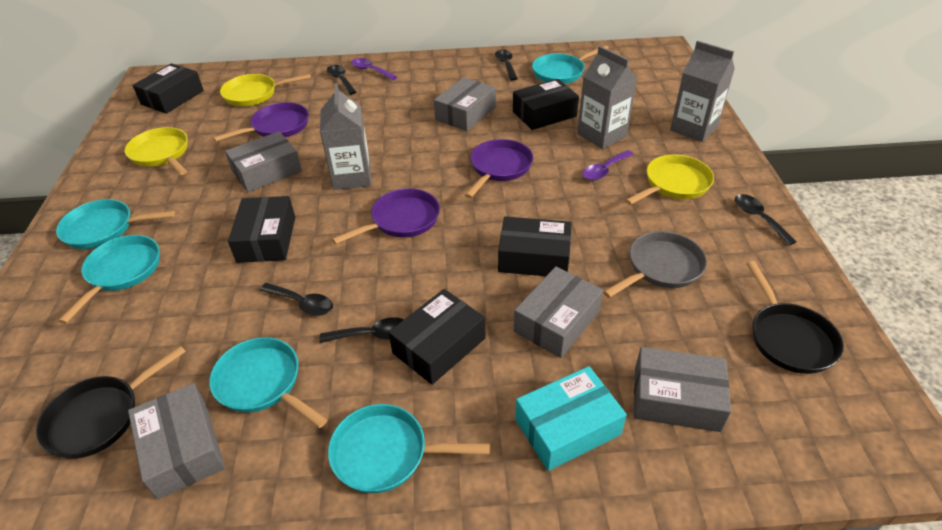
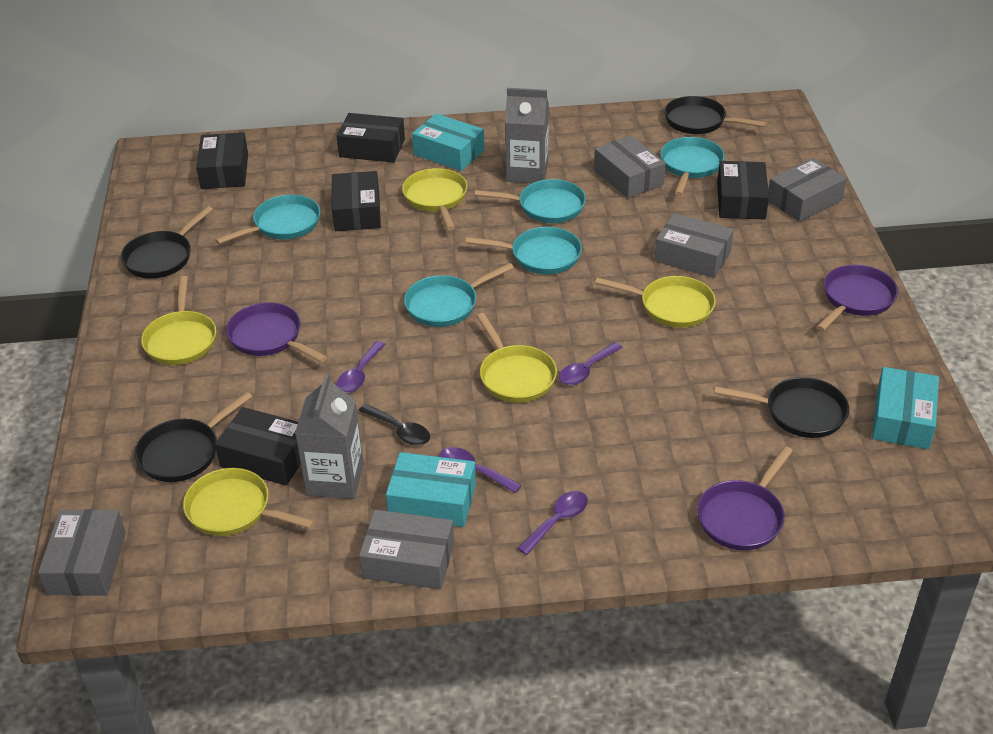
black pan: [36,345,186,459] [746,261,844,374] = 2 -> [121,206,213,279] [135,392,252,482] [664,96,766,134] [714,377,849,438] = 4
black spoon: [260,283,333,316] [319,317,404,343] [327,65,356,95] [495,49,518,81] [735,194,797,246] = 5 -> [359,404,430,446] = 1
grey carton: [320,83,371,190] [577,46,637,149] [670,41,735,142] = 3 -> [295,373,364,499] [505,88,549,183] = 2
grey pan: [603,231,707,298] = 1 -> none = 0
purple spoon: [351,58,397,80] [583,150,634,181] = 2 -> [336,341,386,393] [439,447,522,493] [517,491,588,555] [559,342,623,385] = 4
turquoise box: [515,366,627,471] = 1 -> [386,452,476,527] [412,113,485,171] [872,367,939,449] = 3
yellow pan: [125,127,188,175] [220,74,311,106] [625,154,714,205] = 3 -> [141,276,216,365] [183,468,315,536] [402,168,468,230] [476,313,557,403] [595,276,716,328] = 5

